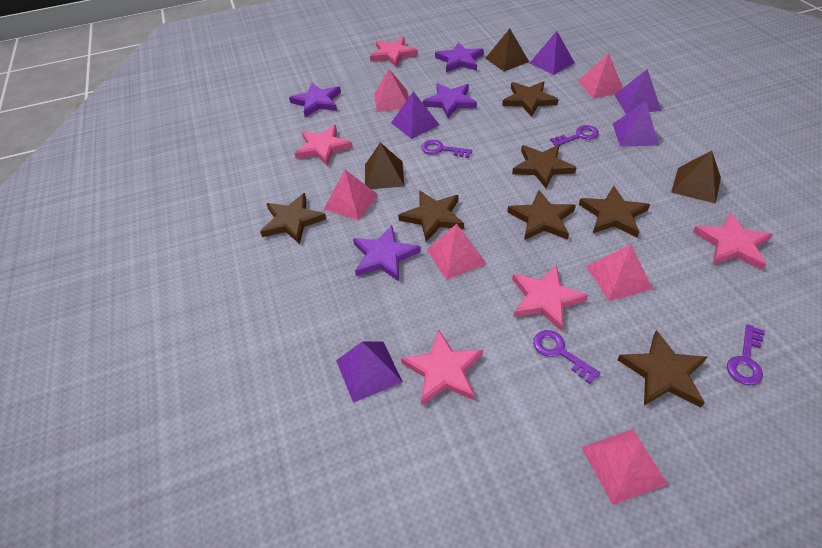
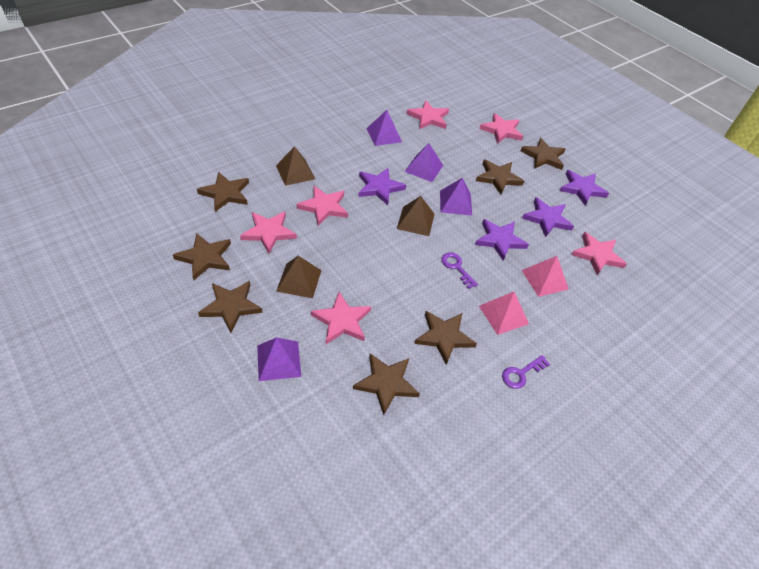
pink pyramid: [324,170,378,221] [375,69,408,112] [427,224,487,280] [578,53,623,99] [581,429,668,505] [586,244,653,301] = 6 -> [479,292,529,335] [522,256,569,297] = 2
pink star: [294,125,353,166] [370,37,418,67] [401,329,483,406] [512,265,588,331] [693,212,773,270] = 5 -> [240,212,297,254] [297,186,348,226] [311,292,371,344] [407,100,449,129] [479,113,523,144] [571,232,627,275] = 6
purple key: [421,140,472,158] [533,330,600,384] [550,125,599,146] [727,324,765,385] = 4 -> [441,252,478,289] [502,355,550,389] = 2
purple pyramid: [336,342,403,403] [391,91,440,139] [530,31,575,75] [613,101,659,147] [615,69,661,114] = 5 -> [257,337,301,381] [366,110,402,146] [405,143,443,182] [440,178,472,216] = 4

